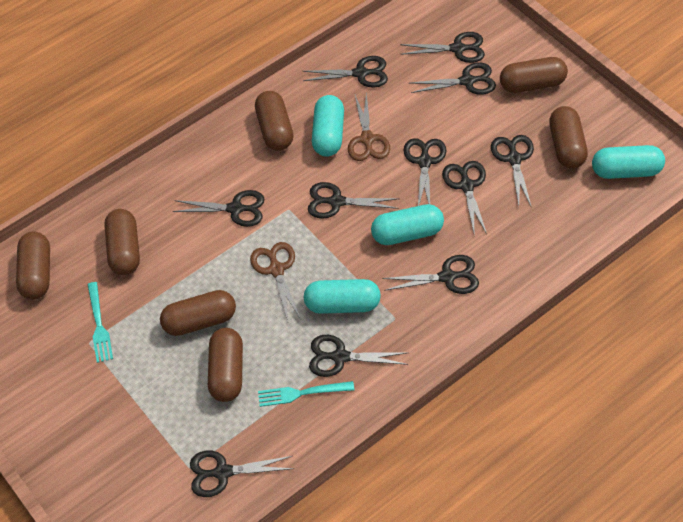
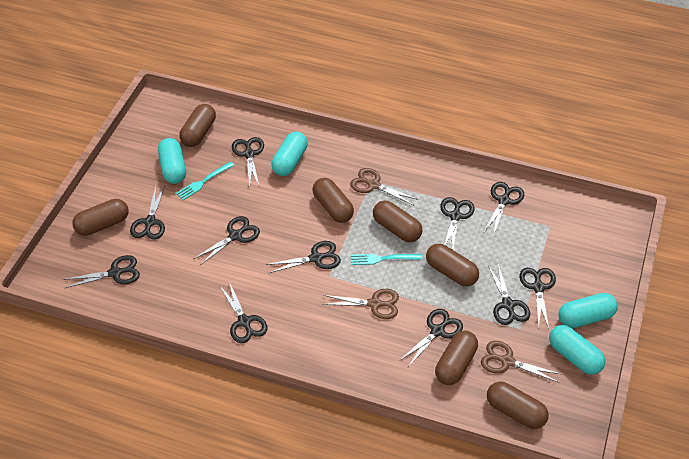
brown scissors: [250,242,301,321] [348,92,390,161] = 2 -> [322,289,399,319] [350,168,419,205] [481,341,561,383] = 3

